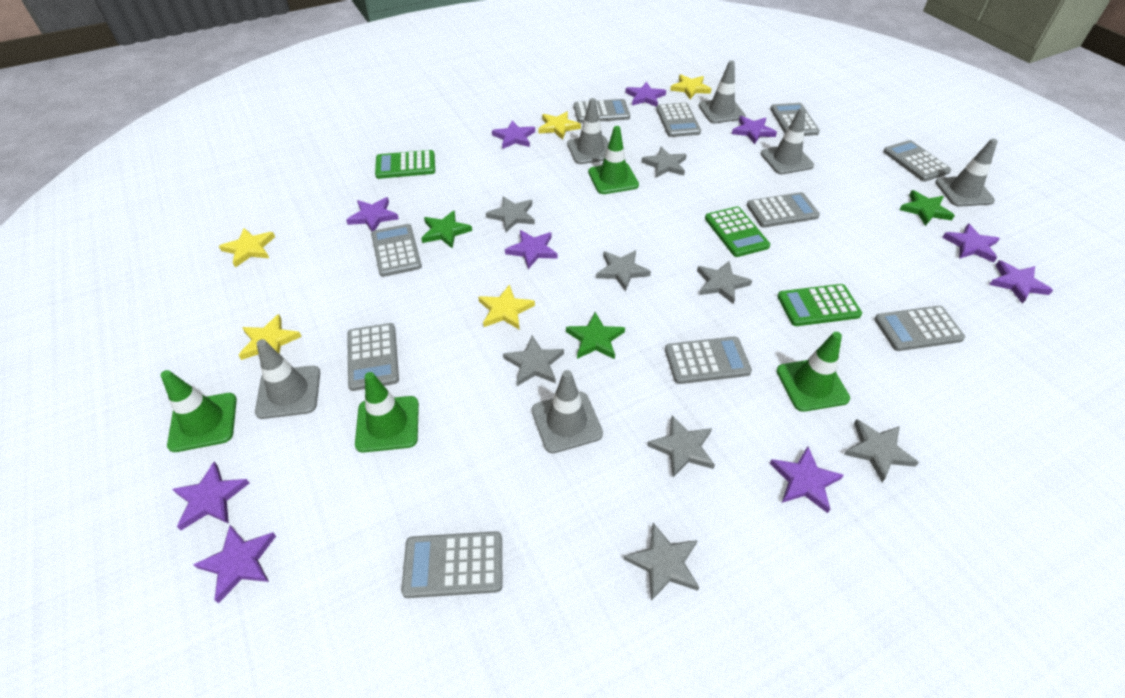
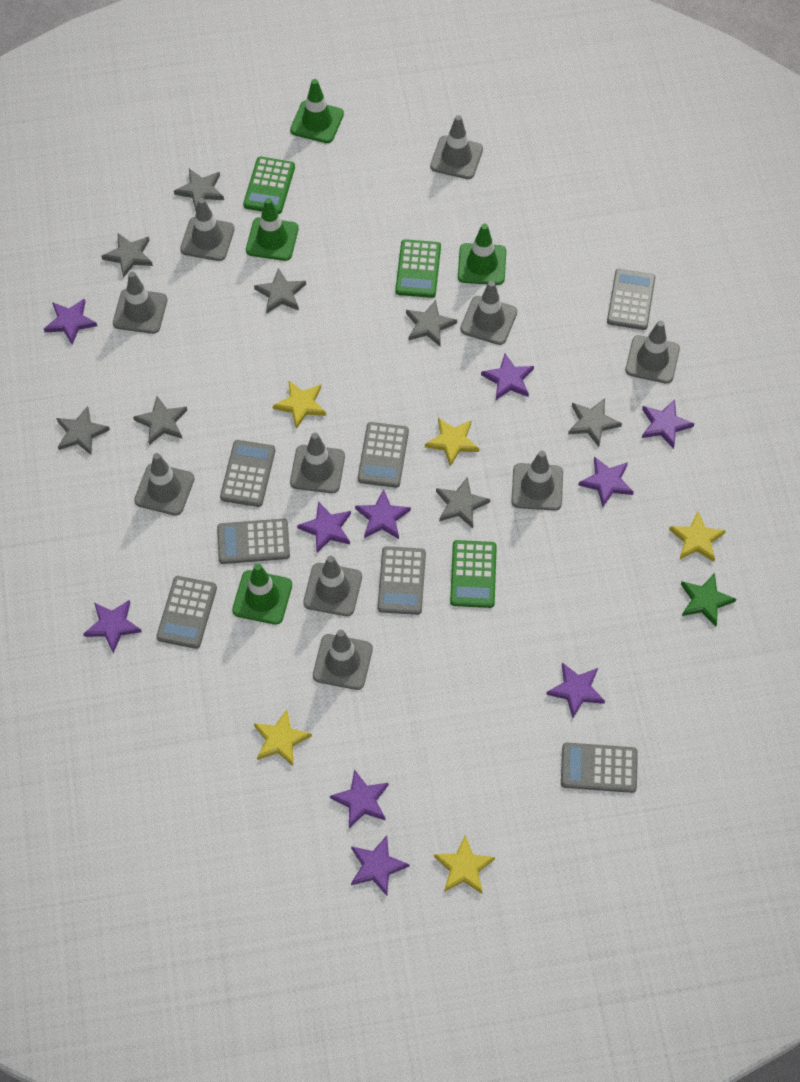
green star: [421,211,472,248] [566,312,625,359] [899,190,955,226] = 3 -> [681,573,736,627] = 1
grey calculator: [347,323,399,391] [371,224,422,277] [401,531,502,598] [574,99,630,123] [656,103,701,137] [665,337,752,384] [747,192,820,228] [770,103,820,136] [874,306,965,351] [883,140,951,182] = 10 -> [156,576,217,649] [217,519,290,564] [220,440,275,507] [358,422,409,488] [377,546,426,615] [561,743,638,793] [607,269,655,330] = 7
grey traffic cone: [255,339,320,419] [532,370,603,453] [567,98,609,164] [698,61,746,123] [761,107,814,174] [935,139,998,207] = 6 -> [113,271,167,334] [134,453,195,516] [180,198,235,261] [290,432,345,493] [303,555,362,616] [313,630,373,690] [430,115,483,179] [460,281,517,345] [511,451,563,511] [625,321,680,384] = 10

